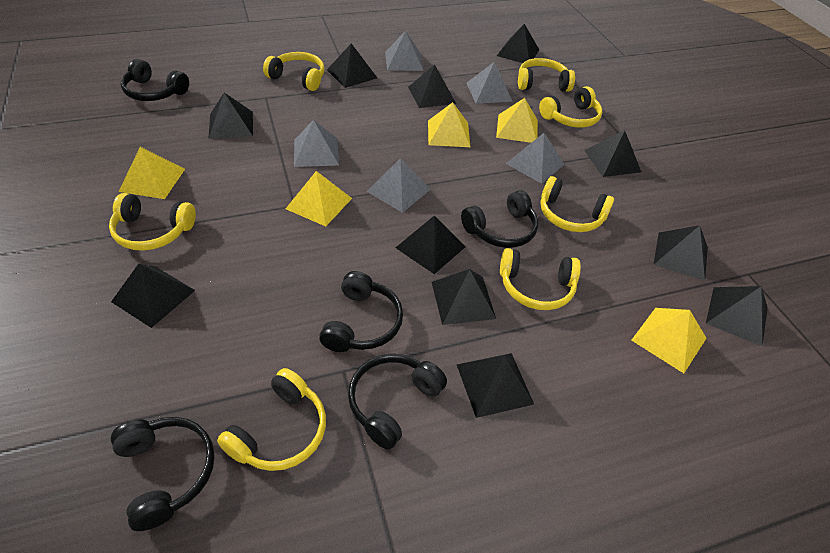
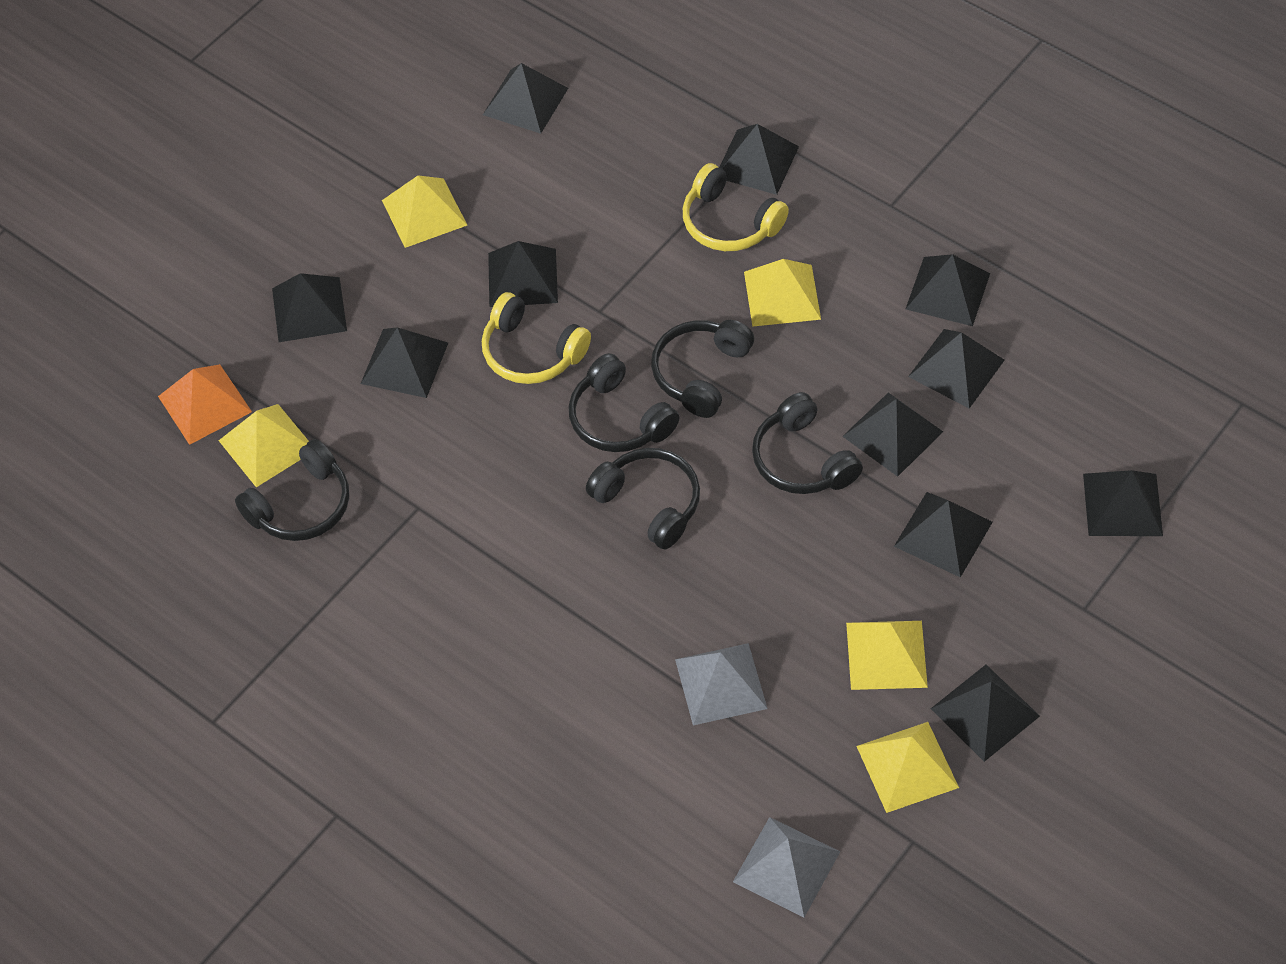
grey pyramid: [294,120,339,167] [366,158,431,213] [385,31,424,71] [467,61,513,104] [506,133,565,184] = 5 -> [675,643,768,725] [733,817,840,917] = 2
orange pyramid: none = 0 -> [158,364,252,445] = 1
yellow headphones: [109,193,196,251] [217,368,326,471] [263,52,325,91] [500,248,581,310] [518,58,575,92] [539,86,602,128] [541,176,614,232] = 7 -> [482,292,591,384] [683,163,789,251] = 2

